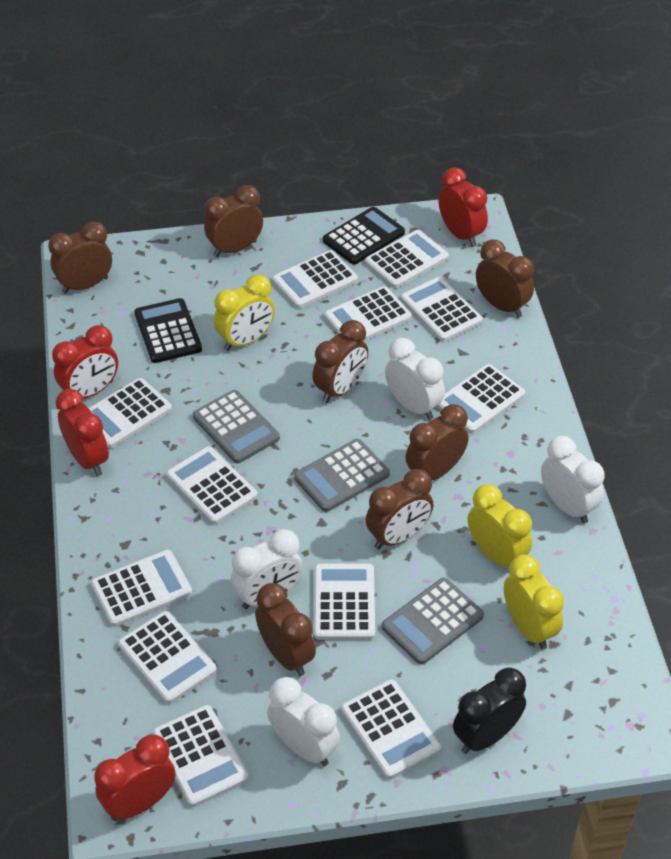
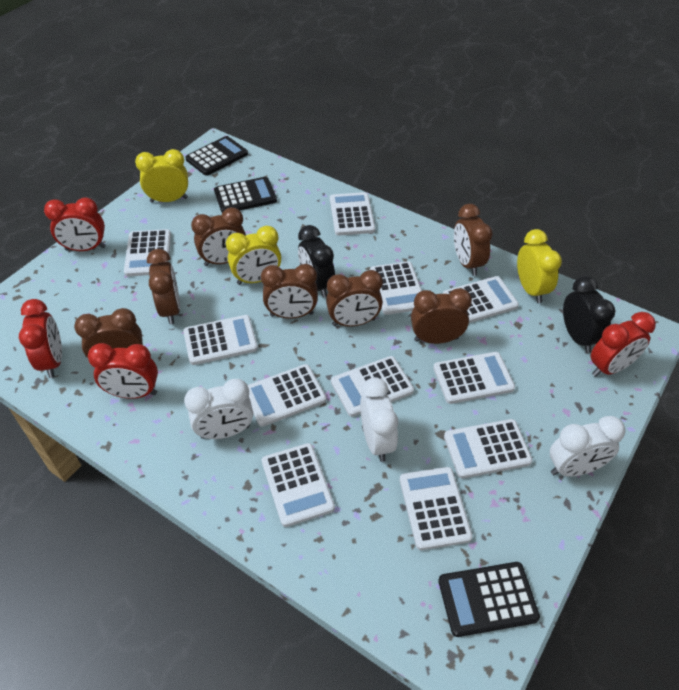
black calculator: [134,298,202,363] [323,207,405,264] = 2 -> [185,136,248,176] [214,177,277,213] [438,562,540,637] = 3
black clock: [453,668,526,754] = 1 -> [298,225,335,298] [563,276,615,353] = 2
grey calculator: [193,390,280,463] [294,439,390,512] [382,578,484,665] = 3 -> none = 0
white calculator: [89,378,172,448] [91,550,192,627] [118,611,217,704] [153,705,248,807] [166,446,258,524] [272,250,358,308] [314,564,375,640] [324,286,412,341] [341,679,441,779] [365,230,449,288] [401,277,483,342] [436,364,525,434] = 12 -> [124,229,171,276] [183,315,258,365] [248,364,326,427] [262,443,335,527] [330,192,375,236] [331,356,414,417] [370,261,422,315] [400,467,473,550] [433,352,515,404] [443,276,519,323] [444,419,533,479] = 11
white clock: [231,529,303,609] [267,677,340,766] [385,338,445,420] [541,436,605,523] = 4 -> [184,379,253,439] [360,377,398,462] [550,416,625,477] = 3

